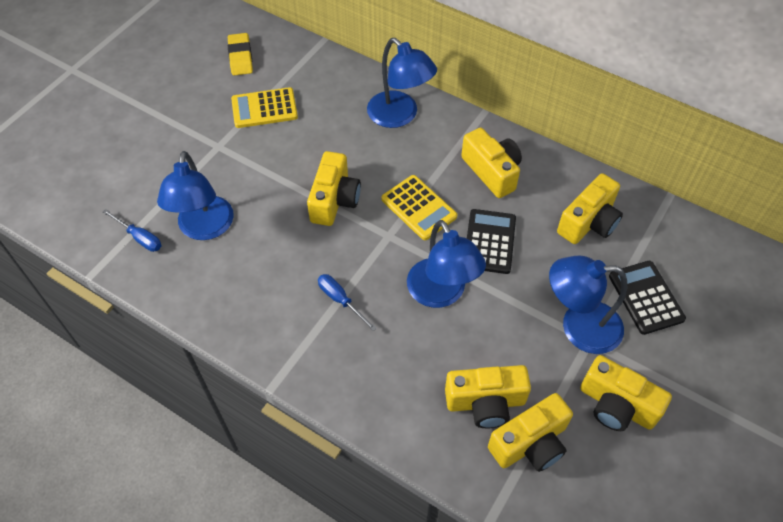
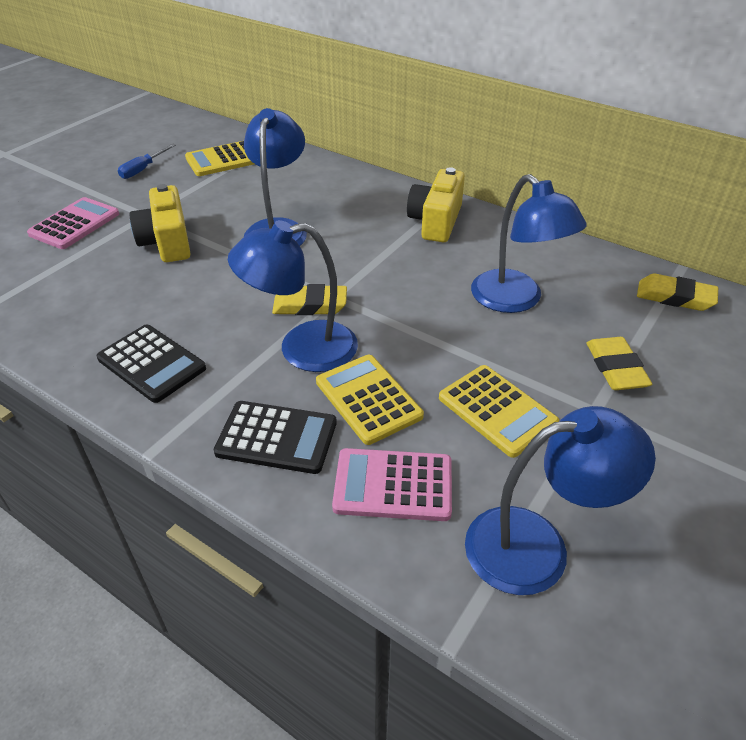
blue screwdriver: [103,209,162,252] [318,274,376,331] = 2 -> [118,144,176,179] = 1
pink calculator: none = 0 -> [27,197,119,249] [332,448,452,521] = 2
yellow calculator: [231,87,298,128] [381,175,457,240] = 2 -> [185,141,254,176] [316,355,424,445] [439,365,559,458] = 3
yellow camera: [307,151,361,226] [445,365,531,428] [461,128,522,198] [488,393,573,472] [557,173,623,244] [580,355,672,431] = 6 -> [129,184,191,262] [407,167,465,243] = 2
yellow eraser: [228,33,253,75] = 1 -> [272,284,347,315] [586,337,652,390] [637,273,718,311] = 3

